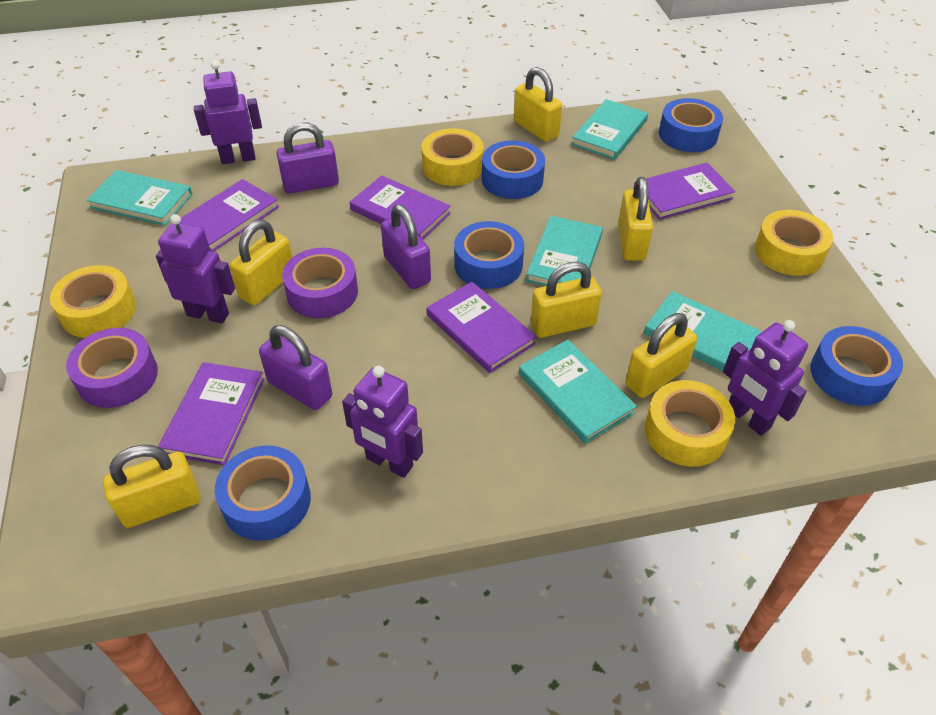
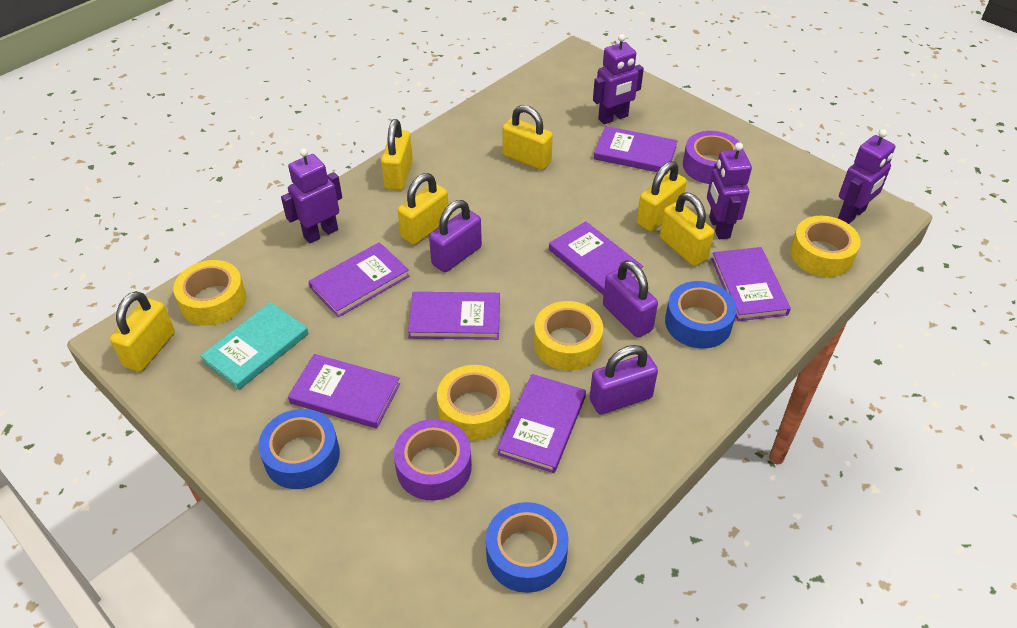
blue tape: [215,445,311,541] [454,221,524,289] [482,140,545,199] [659,98,723,152] [811,326,903,406] = 5 -> [258,409,340,489] [486,502,569,593] [665,281,737,349] = 3
purple book: [158,362,265,465] [180,179,279,252] [350,175,451,240] [427,281,536,373] [634,163,735,220] = 5 -> [288,354,400,428] [308,242,409,317] [408,292,500,340] [497,374,586,473] [549,221,643,295] [594,126,677,174] [711,247,791,321] = 7
turquoise book: [87,170,192,226] [519,340,637,444] [526,216,603,286] [571,99,648,160] [644,291,763,371] = 5 -> [200,302,309,390] = 1

